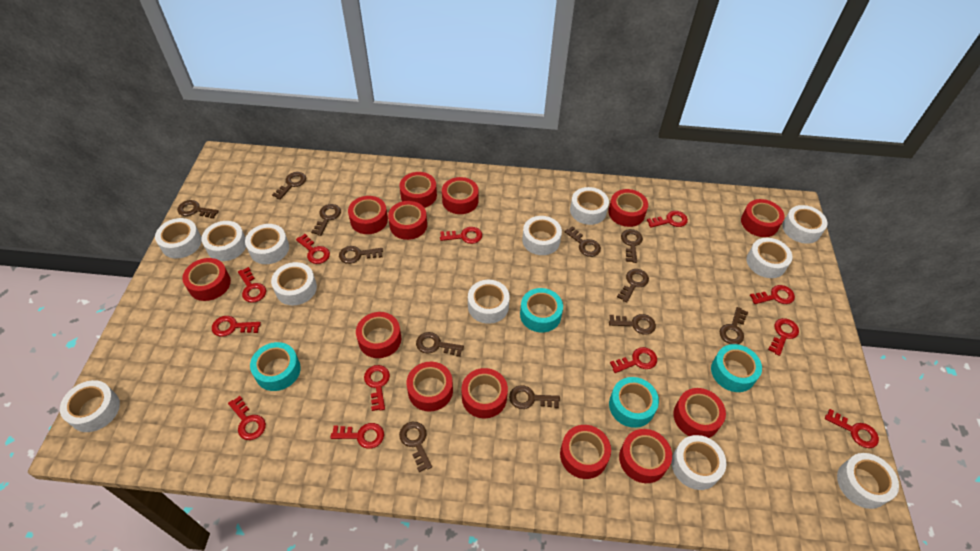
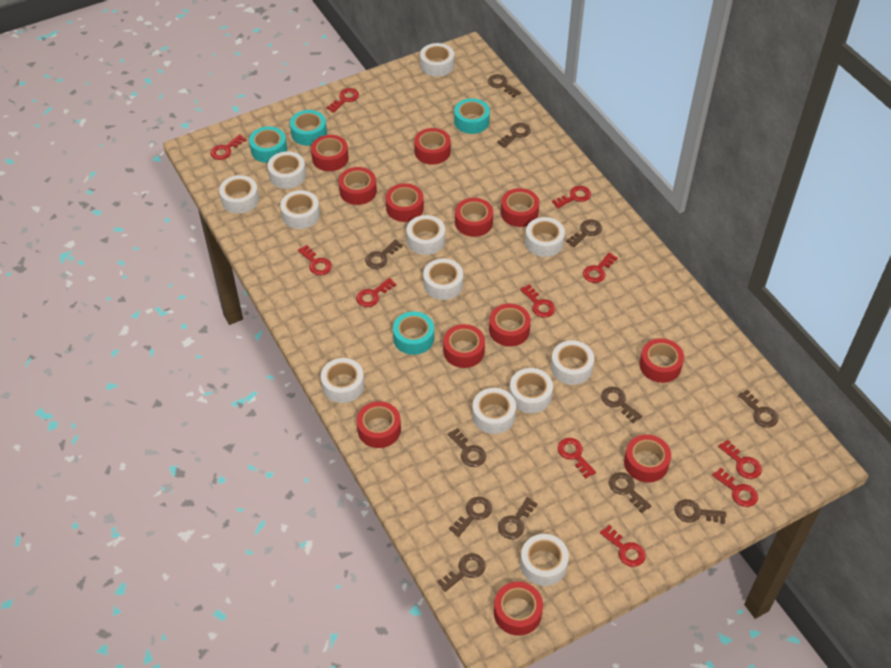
red key: [212,316,261,337] [228,396,266,440] [238,267,266,303] [296,234,330,264] [330,423,384,449] [364,365,390,411] [440,227,482,244] [610,347,657,373] [647,211,688,228] [750,285,795,304] [768,318,799,356] [825,409,879,448] = 12 -> [211,134,246,160] [298,245,332,275] [326,88,359,113] [356,278,396,307] [520,284,555,318] [552,186,591,209] [558,438,596,478] [583,253,618,283] [600,525,646,567] [712,468,758,507] [718,439,762,479] = 11
red tape: [182,258,231,301] [348,196,388,234] [356,312,401,358] [388,201,427,240] [399,172,437,208] [407,362,453,412] [442,177,479,214] [462,368,508,418] [560,425,611,479] [608,189,648,227] [619,429,672,483] [673,388,726,438] [741,199,785,237] = 13 -> [311,135,349,171] [339,167,377,205] [357,401,401,448] [386,183,424,222] [414,128,451,165] [443,324,485,368] [455,198,493,237] [489,304,531,346] [494,582,543,636] [501,188,539,227] [624,434,671,483] [640,338,684,383] = 12

